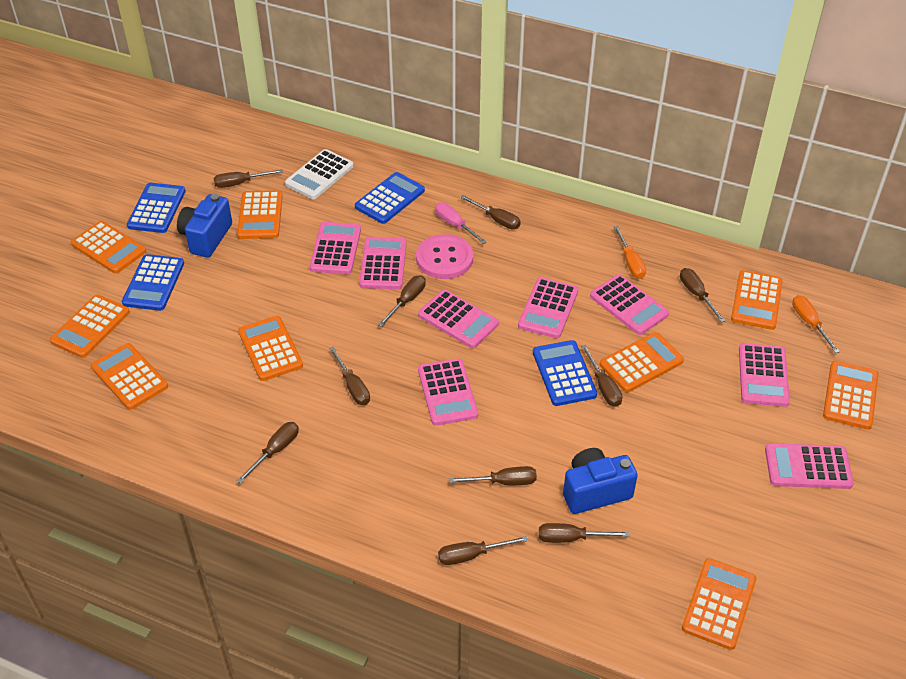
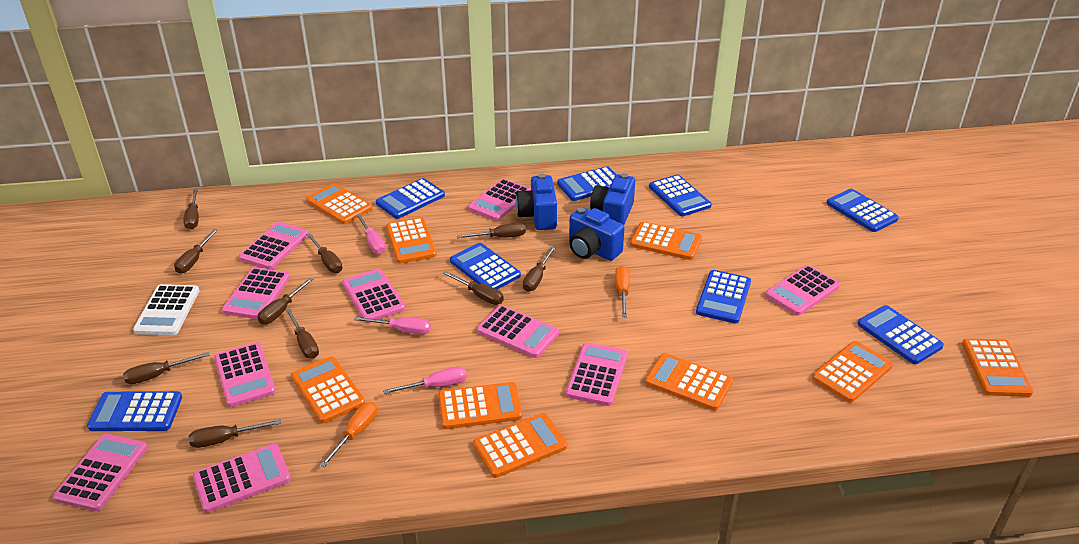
blue calculator: [122,254,184,311] [127,183,186,233] [355,172,425,224] [533,340,597,406] = 4 -> [87,391,182,431] [376,178,445,219] [450,243,521,289] [557,166,617,201] [649,175,712,216] [696,270,751,324] [827,189,899,232] [858,305,944,364] = 8
blue camera: [177,194,232,258] [563,448,638,514] = 2 -> [516,173,557,230] [569,207,625,261] [590,173,635,225] = 3
pink button: [416,234,473,279] = 1 -> none = 0
pink calculator: [310,222,361,274] [359,237,407,289] [418,290,499,348] [418,358,478,426] [518,277,579,338] [590,274,669,335] [739,343,790,407] [765,443,854,489] = 8 -> [53,434,148,511] [193,444,291,513] [214,342,276,407] [222,267,290,319] [239,222,309,269] [342,269,405,323] [468,179,531,221] [477,305,559,358] [566,343,627,406] [765,265,840,316] = 10
pink screwdriver: [435,202,487,244] = 1 -> [354,317,431,334] [356,214,386,254] [383,367,467,394] = 3

